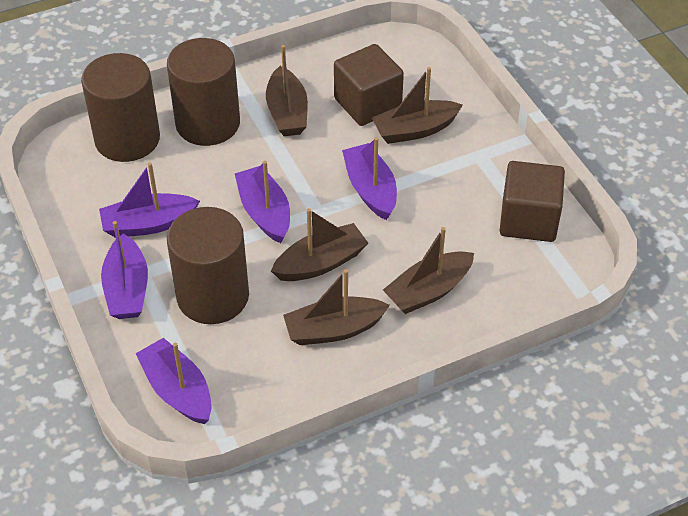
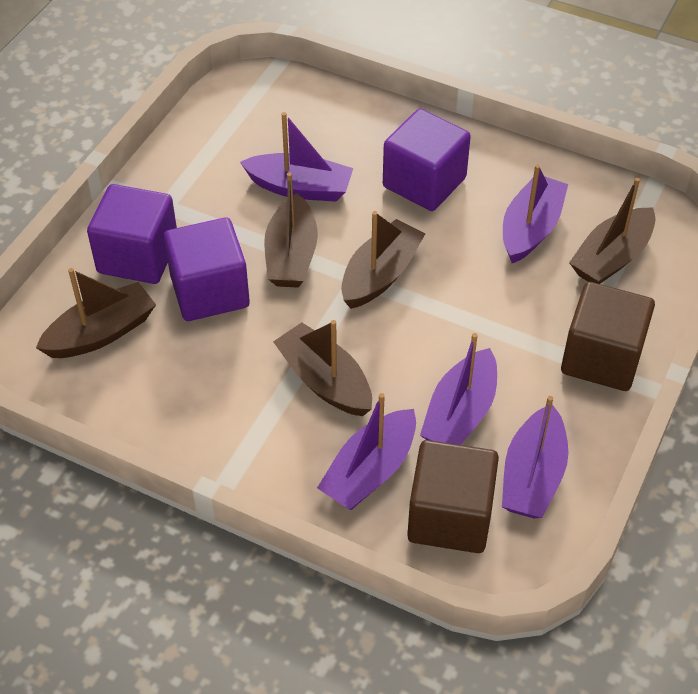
brown cylinder: [81,53,160,162] [167,38,240,146] [167,207,249,324] = 3 -> none = 0
purple cube: none = 0 -> [87,184,177,284] [164,217,250,321] [383,109,471,211] = 3

